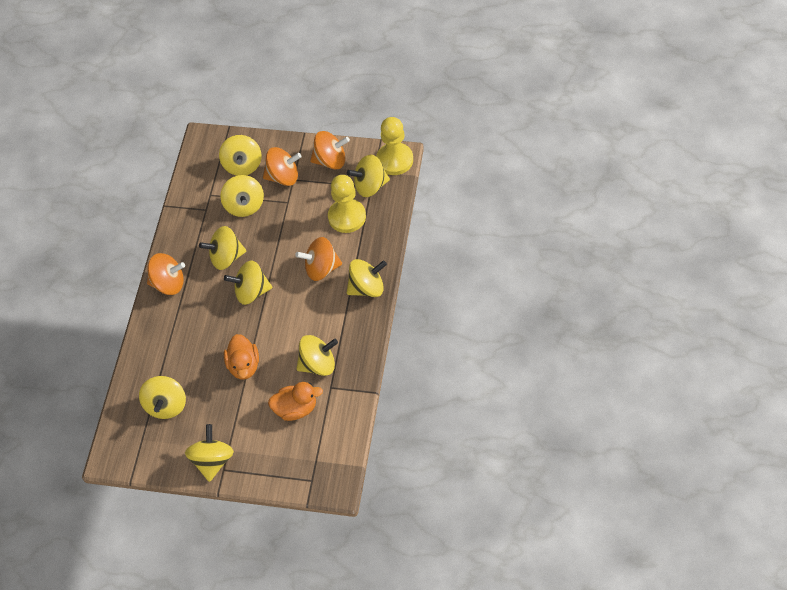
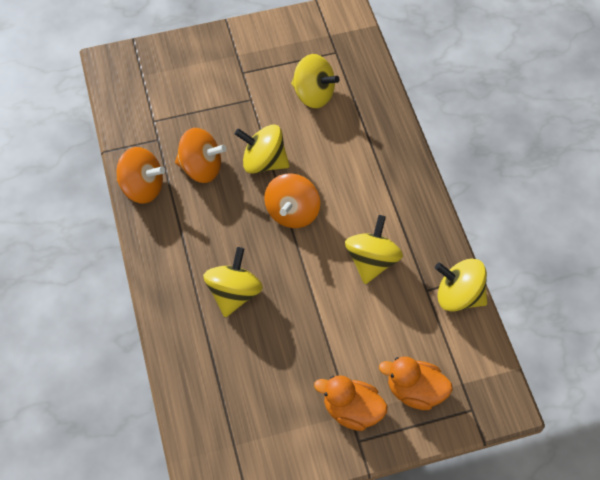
orange spinning top: [147,253,185,295] [263,147,302,186] [295,237,342,281] [310,131,350,170] = 4 -> [116,147,165,204] [175,128,227,183] [264,173,320,228] = 3
yellow pawn: [328,175,366,233] [376,117,413,175] = 2 -> none = 0
yellow spinning top: [139,376,186,419] [185,424,234,482] [199,226,246,270] [219,135,262,176] [220,175,264,217] [224,260,273,305] [296,335,338,376] [347,155,390,197] [347,259,387,297] = 9 -> [203,247,263,317] [235,125,290,174] [291,54,339,108] [345,215,403,284] [435,259,487,312] = 5

